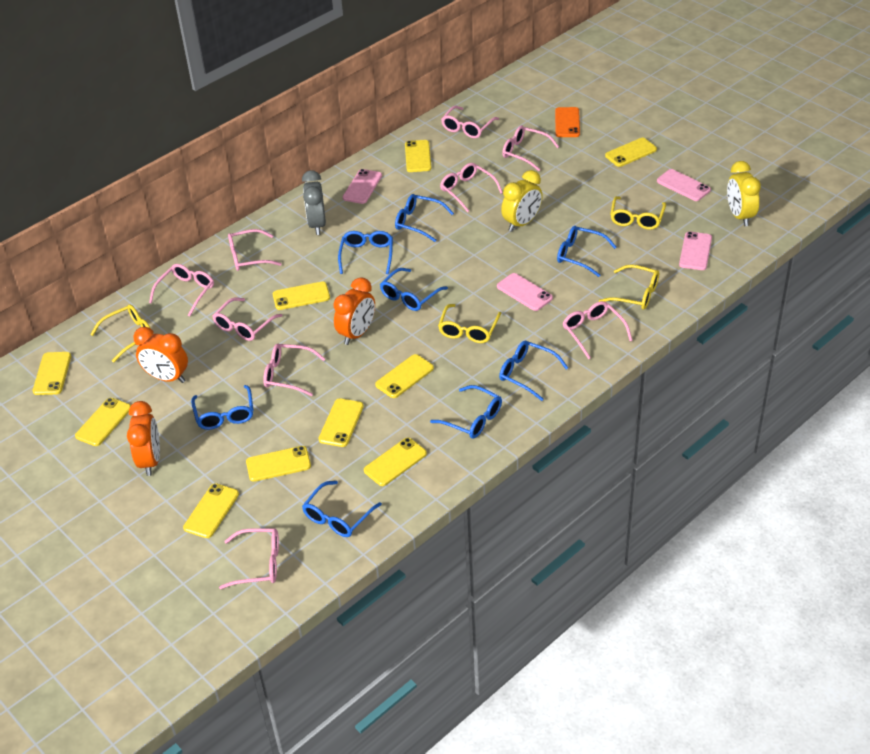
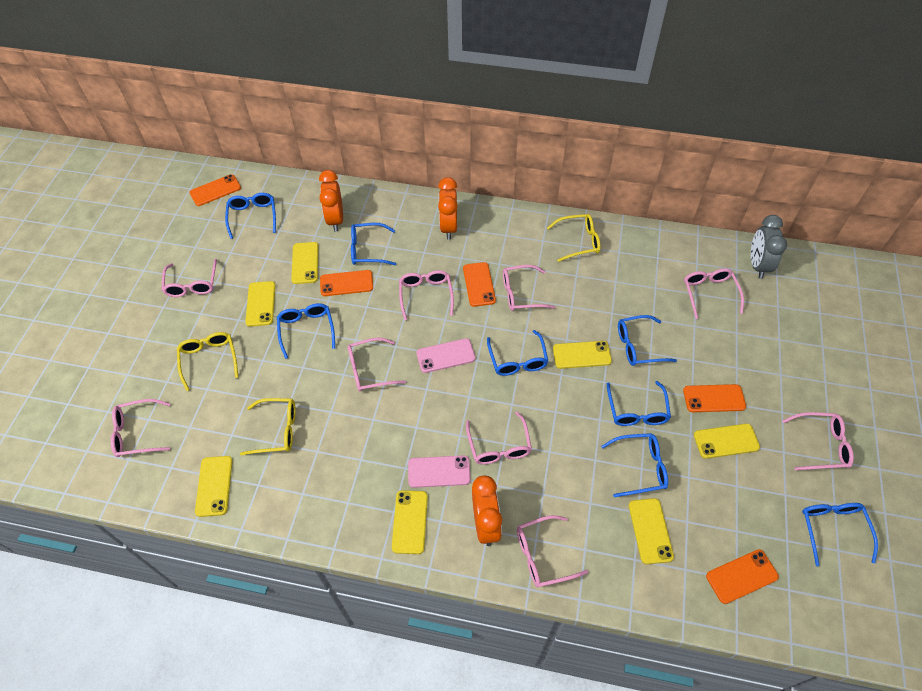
orange phone: [555,107,580,137] = 1 -> [189,174,241,206] [320,270,373,296] [463,262,496,307] [683,384,746,412] [706,549,779,604] = 5
pink phone: [343,169,382,204] [497,273,553,311] [657,169,711,201] [679,231,712,270] = 4 -> [408,455,471,488] [417,338,475,373] = 2
yellow clock: [501,170,543,232] [727,161,761,226] = 2 -> none = 0
yellow glasses: [90,305,151,363] [438,304,501,343] [599,265,659,310] [610,196,666,230] = 4 -> [177,332,239,391] [240,398,296,455] [547,214,601,262] = 3
yellow phone: [33,352,71,395] [75,398,131,446] [183,483,239,538] [246,446,311,482] [273,281,330,310] [318,398,364,447] [364,438,427,486] [375,354,434,398] [405,140,431,172] [605,138,657,167] = 10 -> [195,456,233,517] [245,281,276,327] [291,242,319,284] [392,490,428,554] [553,341,612,369] [629,498,674,564] [694,424,760,459] = 7

